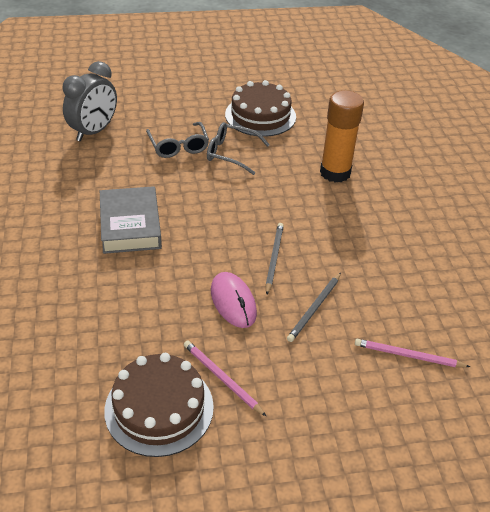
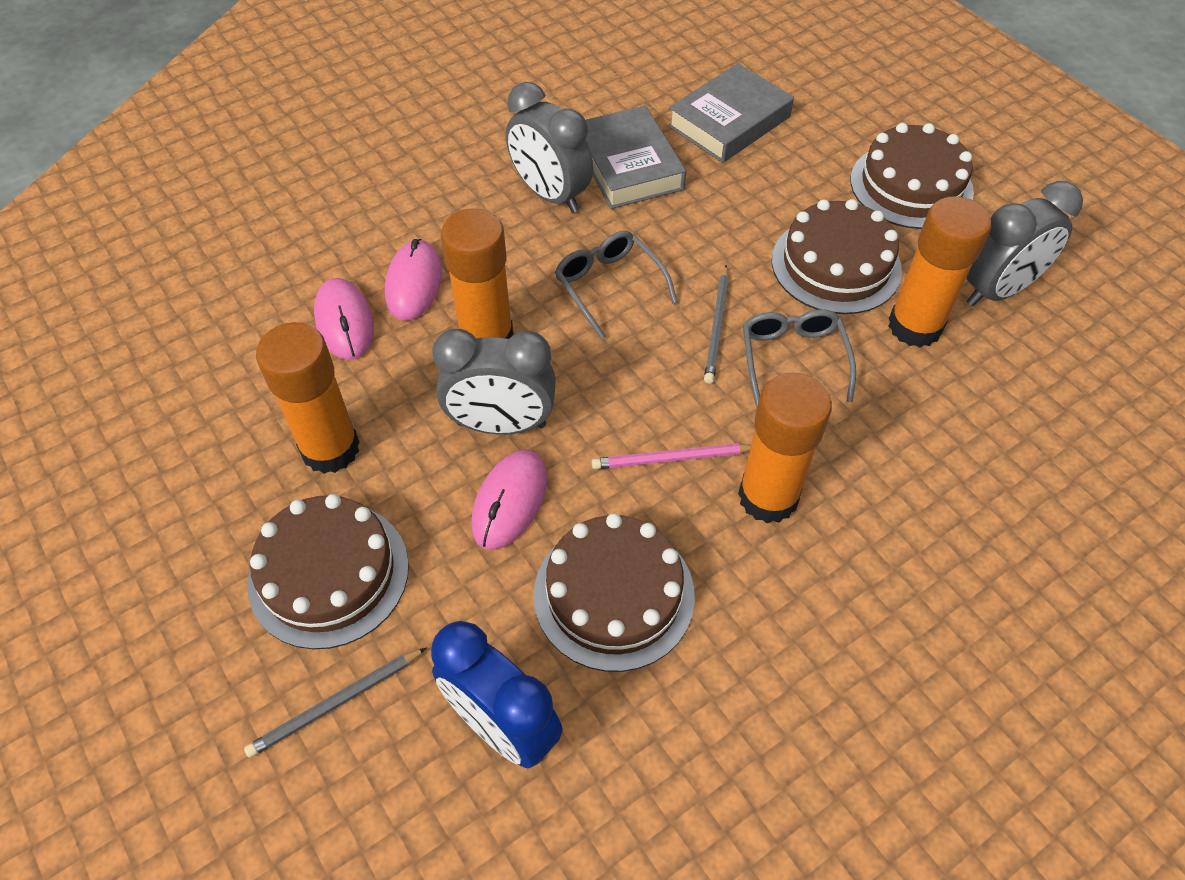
blue clock: none = 0 -> [431,621,563,769] = 1
brown cake: [104,353,214,457] [225,80,296,137] = 2 -> [247,494,409,649] [534,513,695,672] [772,199,902,314] [850,123,974,229] = 4
grey book: [100,186,162,254] = 1 -> [585,105,686,209] [668,63,794,163] = 2
grey clock: [62,61,117,141] = 1 -> [432,329,556,435] [506,82,593,213] [966,181,1083,306] = 3
orange glue stick: [320,90,364,183] = 1 -> [256,322,360,474] [441,208,514,339] [738,372,832,523] [888,196,991,347] = 4
pink mouse: [211,272,257,328] = 1 -> [314,278,374,360] [385,239,442,321] [471,450,547,550] = 3
pink pencil: [184,340,267,417] [355,339,470,367] = 2 -> [592,443,751,469] = 1

